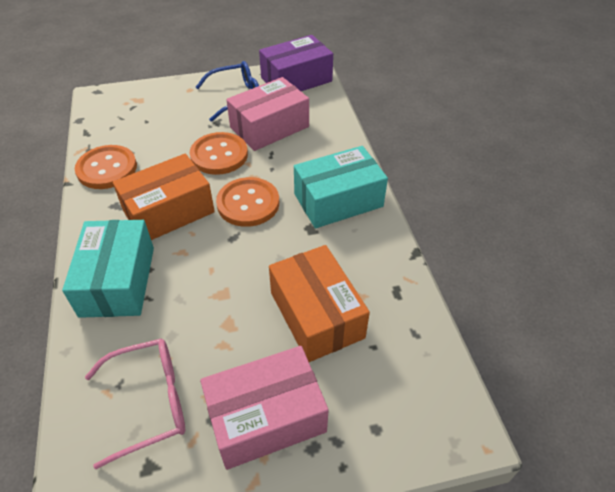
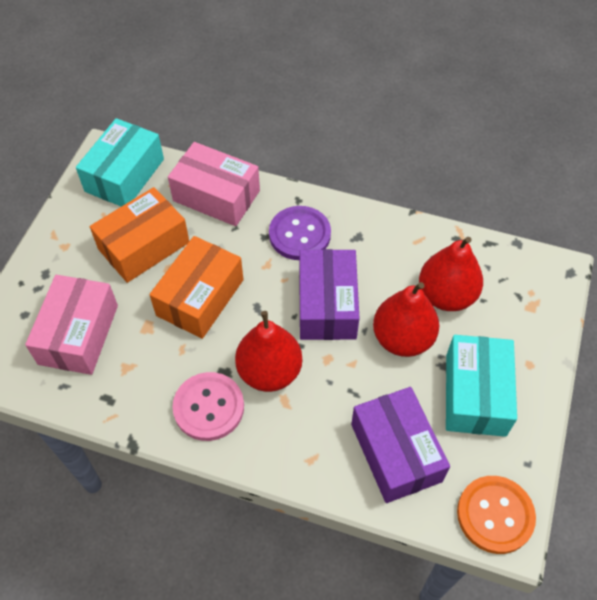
blue glasses: [196,61,259,122] = 1 -> none = 0
orange button: [75,145,137,189] [190,132,248,175] [216,177,279,227] = 3 -> [457,476,536,554] = 1
pink button: none = 0 -> [172,372,244,441] = 1
pink glasses: [85,339,185,469] = 1 -> none = 0
purple box: [259,35,333,91] = 1 -> [299,249,359,340] [351,387,450,503] = 2
purple button: none = 0 -> [269,206,331,260] = 1
red pear: none = 0 -> [235,311,302,392] [373,282,439,357] [419,237,483,311] = 3

